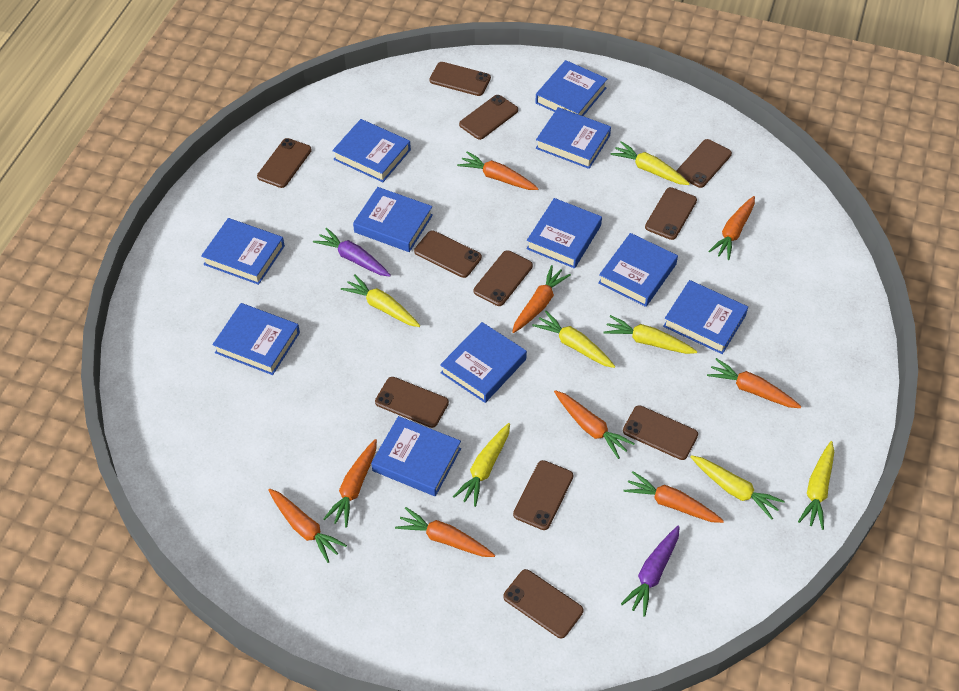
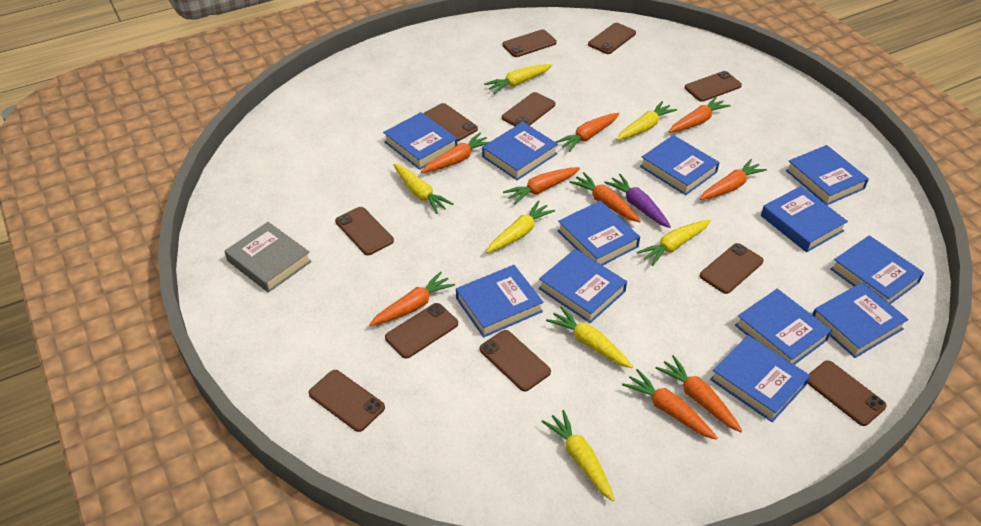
blue book: [201,218,285,285] [213,303,300,375] [332,119,411,182] [353,187,433,252] [371,416,461,496] [440,322,527,403] [526,198,602,268] [535,60,607,116] [536,107,611,169] [598,233,678,307] [663,280,748,354] = 11 -> [383,112,458,170] [456,265,543,338] [482,122,558,180] [538,249,627,323] [557,201,640,266] [640,135,720,195] [710,335,810,422] [735,289,832,365] [761,186,848,252] [786,145,869,205] [812,282,909,358] [830,235,924,304] = 12
grey book: none = 0 -> [224,222,312,293] = 1
purple carrot: [313,228,391,277] [621,526,680,616] = 2 -> [604,174,671,228] = 1

